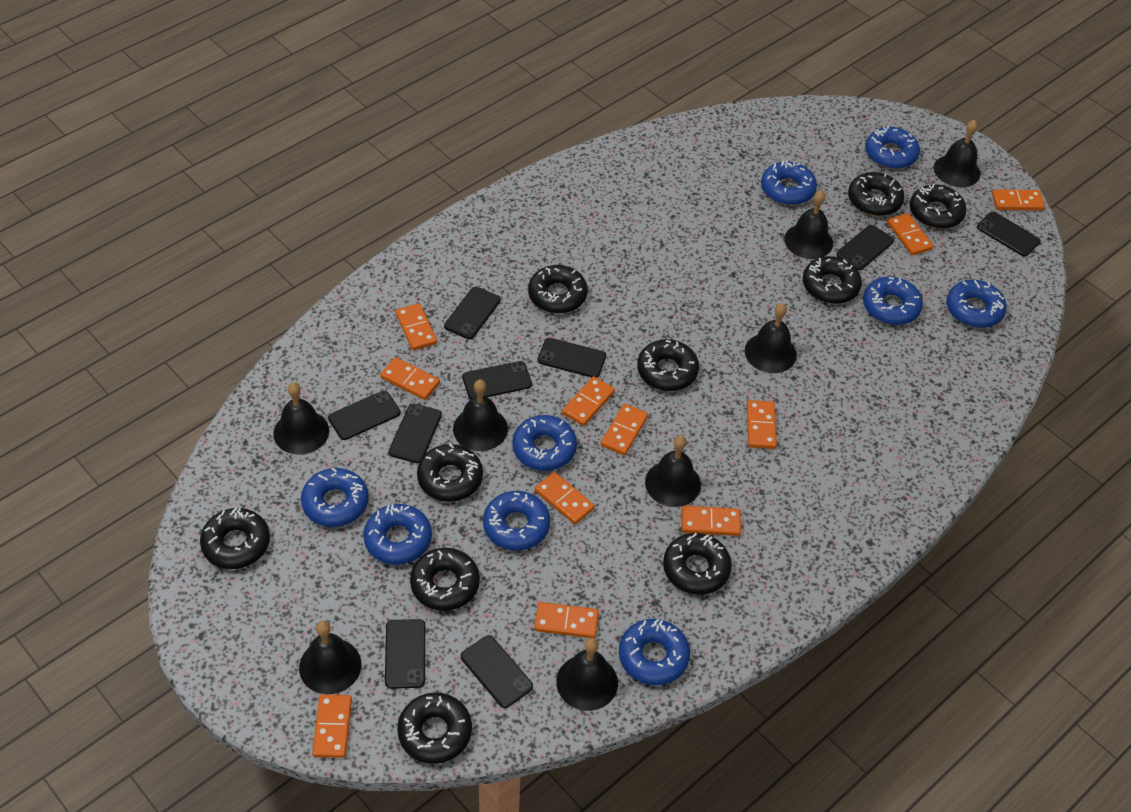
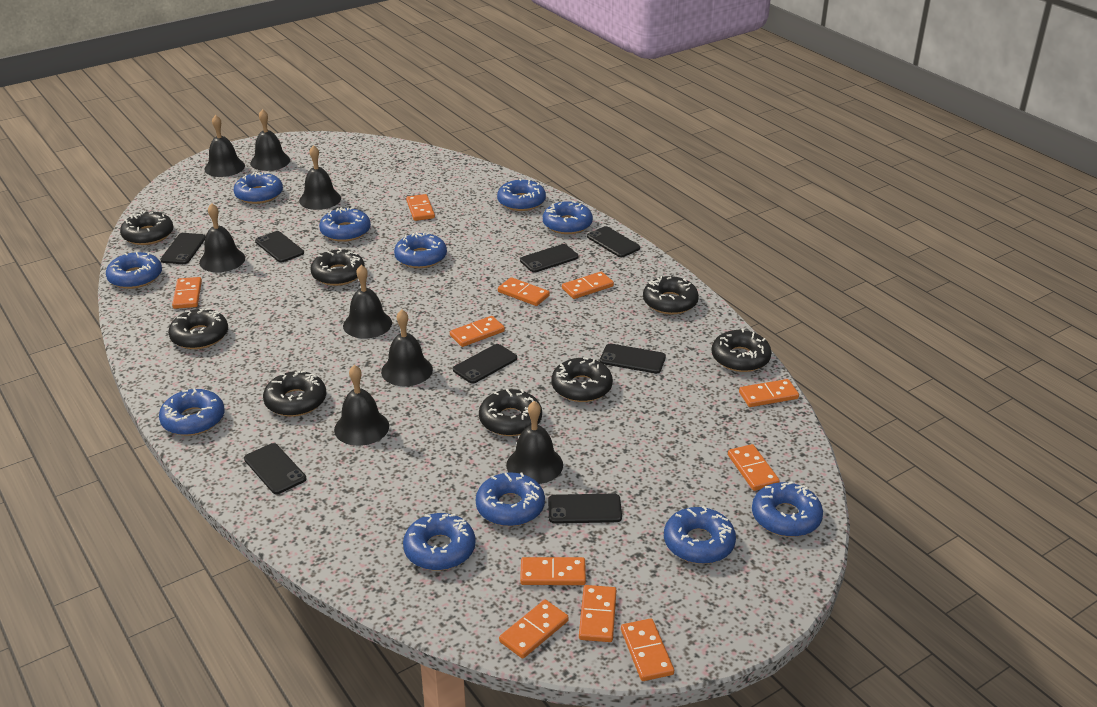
black donut: [200,508,270,569] [397,692,472,764] [410,548,480,611] [417,444,483,502] [528,265,588,313] [637,339,699,391] [663,533,732,595] [803,256,862,304] [848,172,904,216] [910,184,966,229] = 10 -> [120,211,173,245] [168,308,228,349] [263,370,326,417] [311,248,365,286] [479,389,542,436] [552,357,613,402] [643,276,699,314] [711,329,771,372] = 8
black phone: [328,391,400,440] [385,619,425,689] [389,404,442,463] [444,287,501,339] [461,635,533,708] [462,361,532,399] [538,338,606,378] [836,225,894,270] [977,212,1041,257] = 9 -> [160,233,206,264] [244,443,306,494] [255,231,304,262] [453,344,517,384] [520,244,579,272] [548,494,622,524] [587,226,640,257] [600,344,666,374] = 8
blue donut: [301,468,369,527] [363,504,432,565] [483,491,550,551] [512,415,577,471] [619,619,690,685] [761,160,817,205] [863,277,923,325] [865,126,920,169] [946,280,1007,328] = 9 -> [106,252,162,289] [159,388,225,436] [234,172,283,204] [319,207,371,242] [394,232,447,268] [403,513,476,570] [476,472,545,526] [497,178,546,211] [543,201,593,234] [664,506,736,564] [752,481,823,537] = 11

